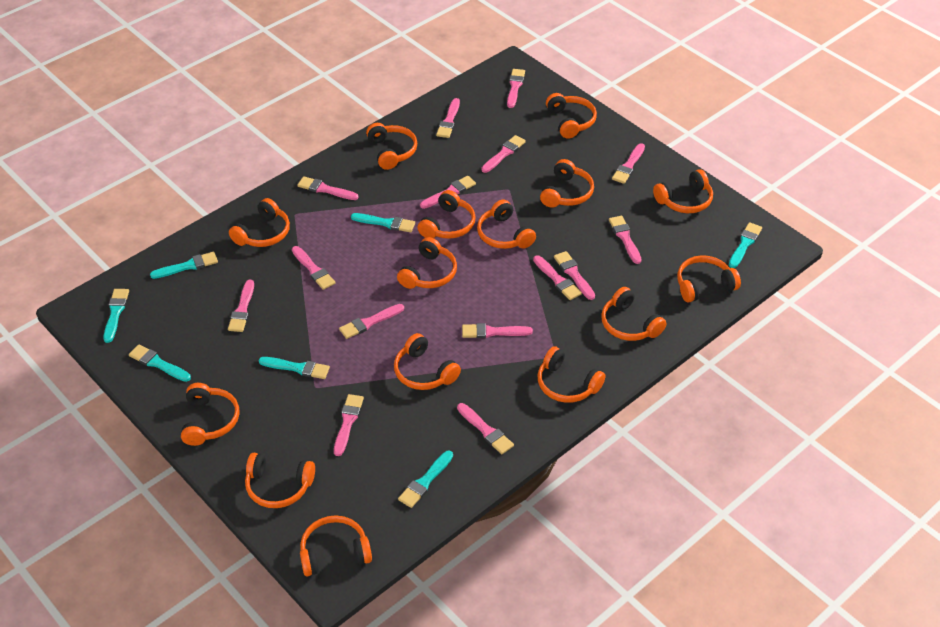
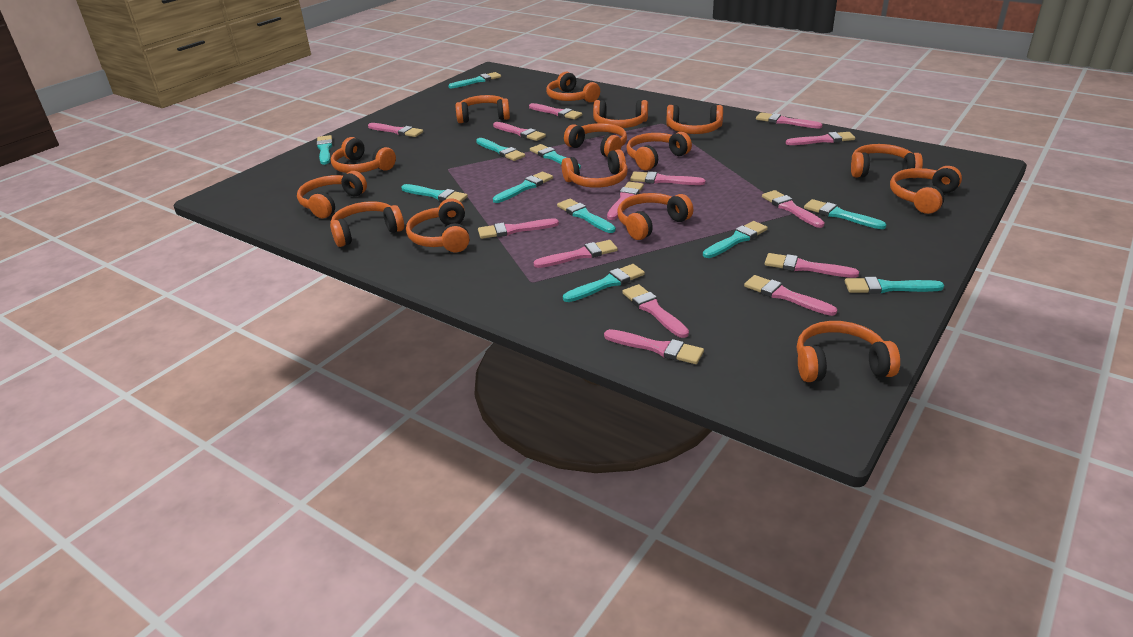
pink brush: [228,280,254,332] [292,246,335,290] [297,176,359,200] [334,394,364,456] [339,304,404,339] [420,176,476,209] [436,98,460,138] [457,403,514,454] [462,323,533,338] [481,135,526,173] [507,69,525,108] [533,255,582,300] [554,251,595,300] [609,216,641,264] [612,143,645,184] = 15 -> [368,123,423,137] [478,218,559,239] [493,122,546,141] [529,103,582,119] [534,240,618,268] [604,329,704,364] [607,182,644,220] [622,284,689,338] [630,171,705,185] [744,275,837,316] [756,112,823,128] [762,190,825,228] [765,253,859,278] [786,132,855,145] = 14
turquoise brush: [103,289,129,343] [129,344,191,382] [150,252,218,279] [259,357,330,379] [351,213,415,232] [398,451,453,508] [729,222,762,268] = 7 -> [316,135,333,165] [401,184,468,202] [448,72,501,88] [476,138,525,161] [493,171,553,203] [530,144,581,169] [557,199,616,233] [563,264,645,302] [703,221,768,258] [804,199,887,229] [845,277,944,294] = 11

